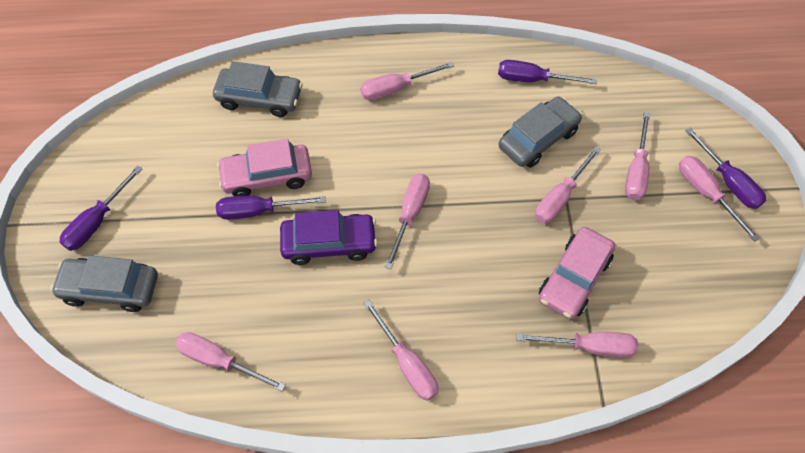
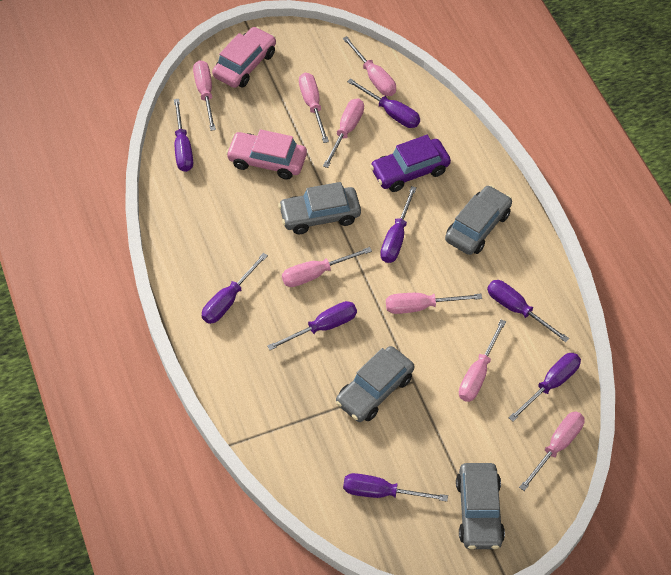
grey car: [50,255,158,312] [213,61,303,117] [498,97,582,168] = 3 -> [278,182,361,234] [336,346,414,422] [445,185,512,255] [456,463,505,549] = 4
purple screwdriver: [59,166,142,251] [216,196,326,220] [498,60,597,84] [685,128,766,209] = 4 -> [174,99,193,172] [202,253,268,324] [267,301,357,350] [343,473,448,502] [347,78,420,128] [380,186,417,263] [487,280,569,342] [508,353,581,422] = 8

